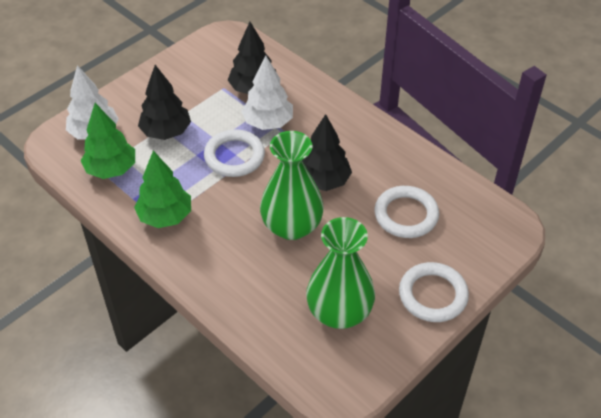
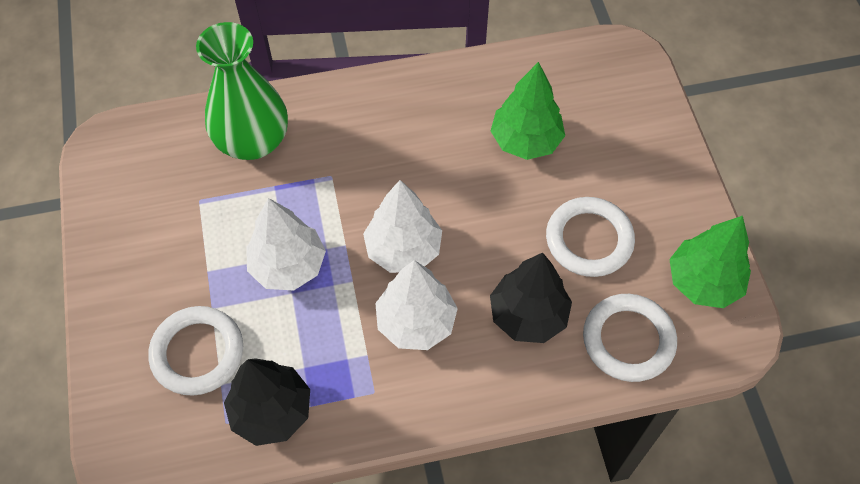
black tree: [138,65,191,140] [228,22,276,94] [302,114,352,191] = 3 -> [224,358,310,446] [490,253,572,343] = 2
green vase: [260,131,324,240] [306,217,375,329] = 2 -> [196,22,288,160] = 1
white tree: [66,65,119,140] [241,55,293,130] = 2 -> [246,198,326,291] [363,180,442,273] [375,260,458,350] = 3

